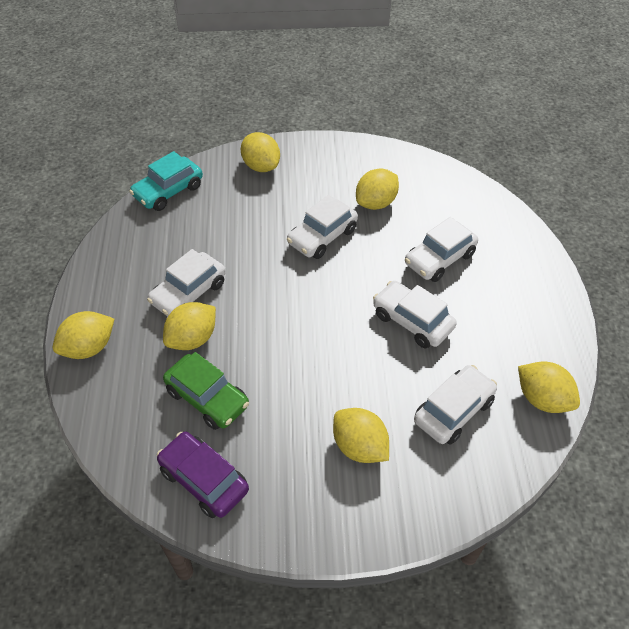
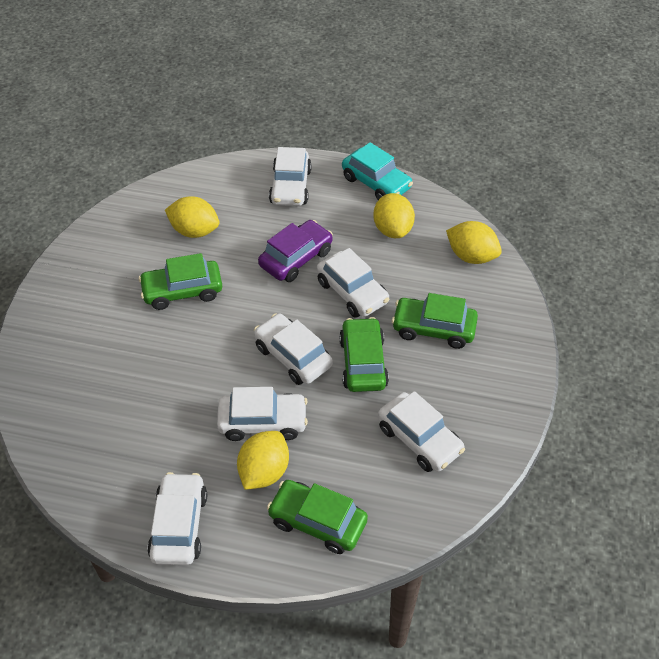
green car: [163,352,249,430] = 1 -> [138,253,222,310] [267,480,368,554] [339,317,389,392] [392,293,478,349] = 4
white car: [147,249,226,317] [287,195,358,259] [373,281,457,348] [405,217,478,282] [414,365,497,445] = 5 -> [147,472,207,565] [217,387,308,441] [254,313,333,385] [269,147,312,206] [317,248,390,318] [378,391,465,472] = 6
yellow lemon: [53,311,114,359] [163,302,216,350] [241,132,280,172] [333,408,389,463] [356,169,399,210] [518,361,580,413] = 6 -> [165,196,219,238] [237,431,289,490] [373,193,415,238] [446,221,502,264] = 4

